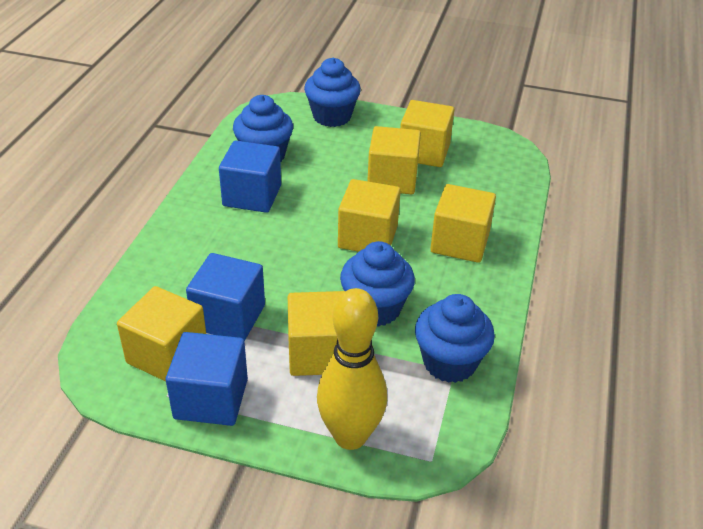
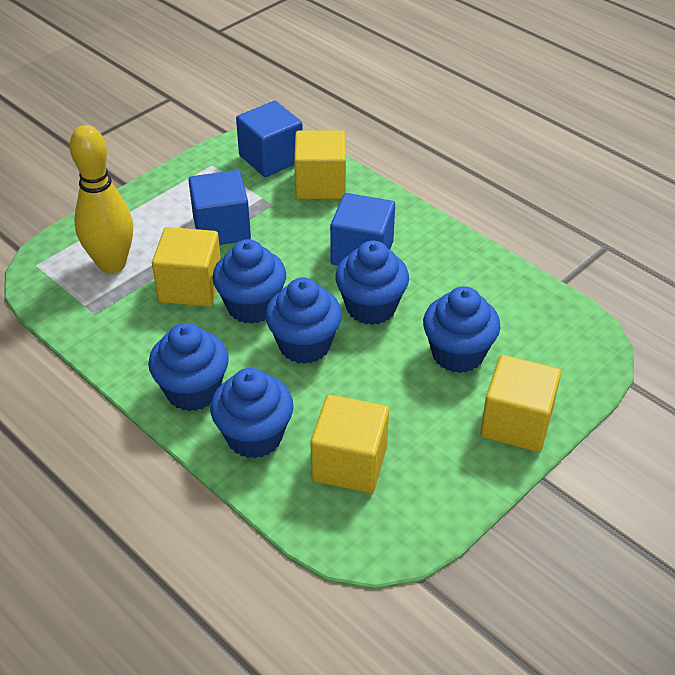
blue cupcake: [233,95,293,162] [304,58,361,127] [340,241,415,327] [415,294,495,383] = 4 -> [148,323,229,411] [210,368,294,458] [212,239,286,324] [265,277,342,364] [335,240,409,325] [423,286,500,373] = 6
yellow cube: [117,286,206,382] [288,291,345,376] [338,179,401,252] [367,126,421,194] [400,100,454,167] [430,184,496,263] = 6 -> [152,227,221,307] [294,130,346,199] [310,395,389,493] [480,355,561,452] = 4

